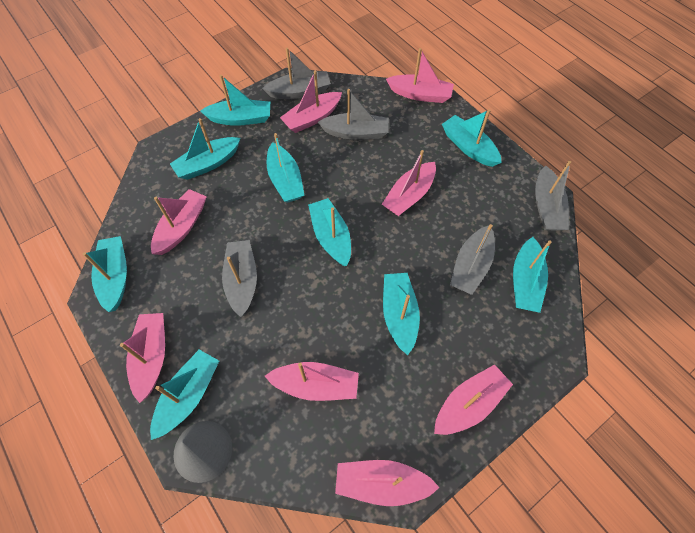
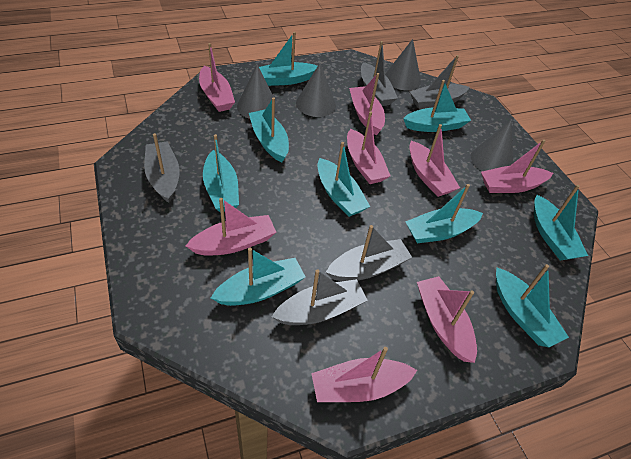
grey cone: [173,421,232,483] = 1 -> [237,65,278,119] [296,63,336,117] [385,39,421,90] [471,120,513,171] = 4

